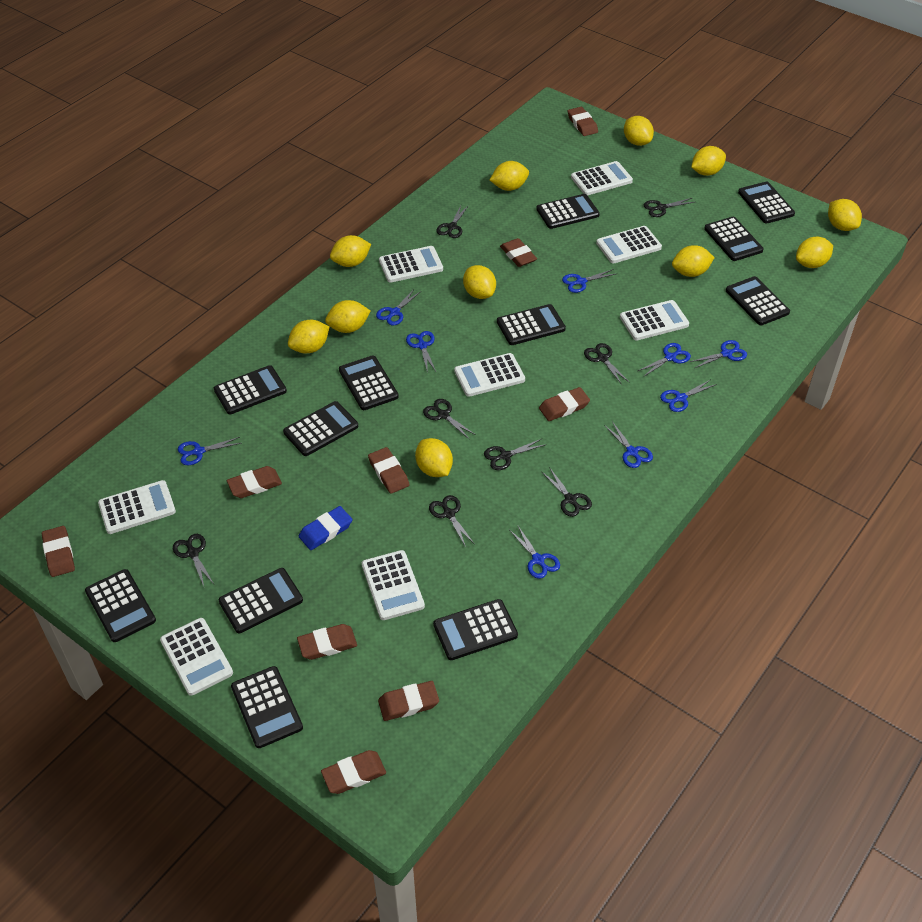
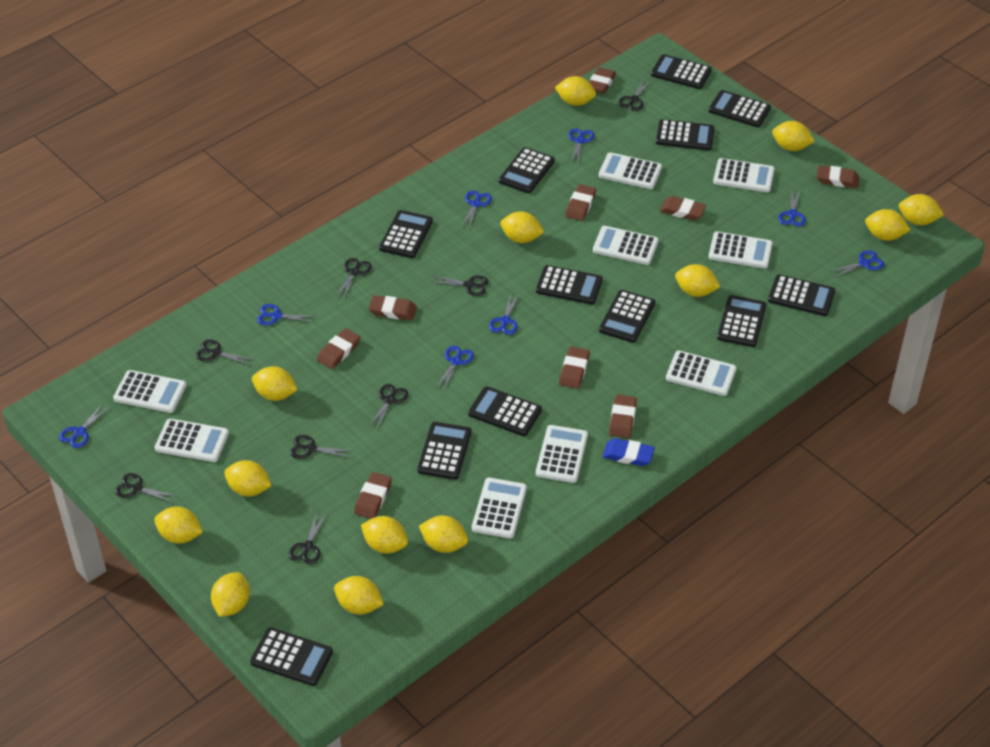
blue scissors: [177,437,242,465] [376,289,420,326] [406,331,436,373] [510,526,560,579] [562,269,615,293] [604,422,653,468] [638,343,691,377] [660,379,717,412] [690,340,747,368] = 9 -> [59,403,110,448] [257,304,317,325] [436,346,474,390] [461,191,492,228] [489,292,519,335] [568,128,594,165] [778,190,806,227] [829,250,884,277] = 8
white calculator: [98,480,176,534] [160,618,233,696] [362,550,425,620] [379,246,443,283] [454,353,525,397] [571,161,633,195] [596,226,662,263] [620,300,689,340] = 8 -> [113,370,187,413] [155,419,229,462] [472,478,527,539] [536,425,588,483] [593,226,659,265] [599,152,662,189] [666,351,737,396] [709,231,773,269] [713,158,775,192] = 9
yellow lemon: [288,320,330,353] [325,300,371,333] [330,235,371,267] [415,438,453,477] [463,265,496,299] [490,161,529,191] [624,116,654,146] [672,245,715,277] [691,146,726,176] [796,237,833,268] [828,199,862,231] = 11 -> [154,507,203,544] [211,572,250,617] [224,460,272,496] [252,366,298,401] [334,576,384,614] [361,516,408,554] [419,516,468,553] [500,212,544,243] [555,76,596,106] [675,264,720,297] [772,121,814,151] [865,209,910,241] [899,194,944,225] = 13

